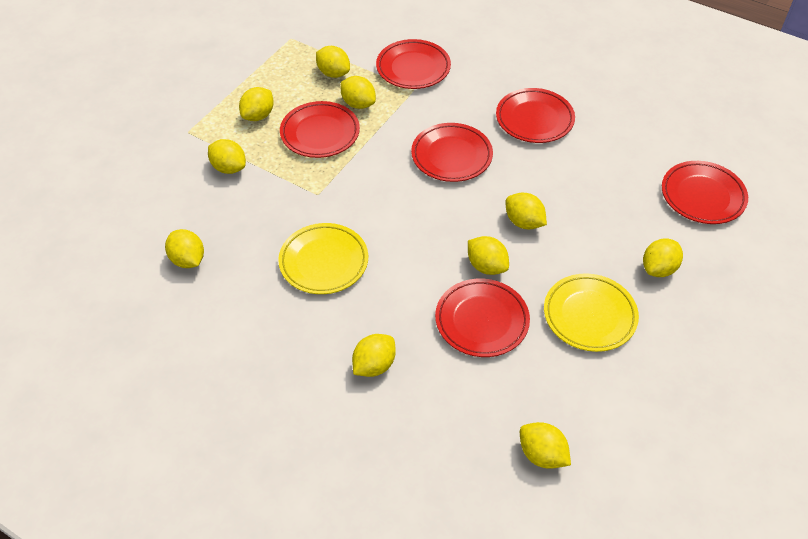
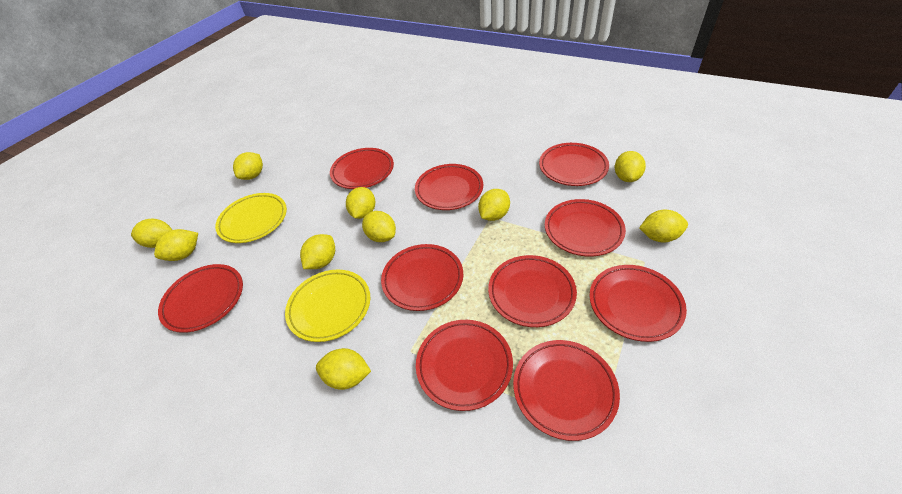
red plate: [280,101,360,158] [376,39,451,89] [411,123,493,182] [435,279,530,357] [496,88,575,143] [662,161,748,224] = 6 -> [158,264,243,333] [330,148,394,189] [381,244,463,311] [415,164,483,210] [416,320,513,411] [488,255,577,327] [513,340,620,441] [539,143,609,186] [545,199,626,256] [589,265,687,342] = 10

